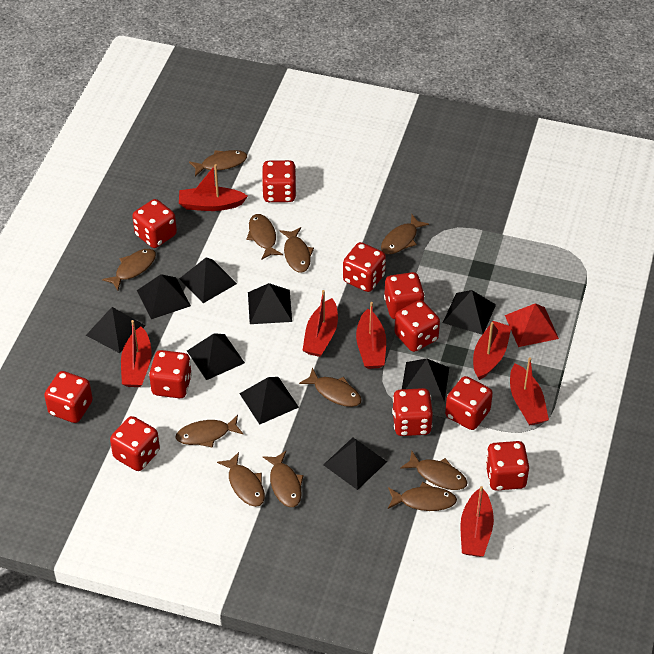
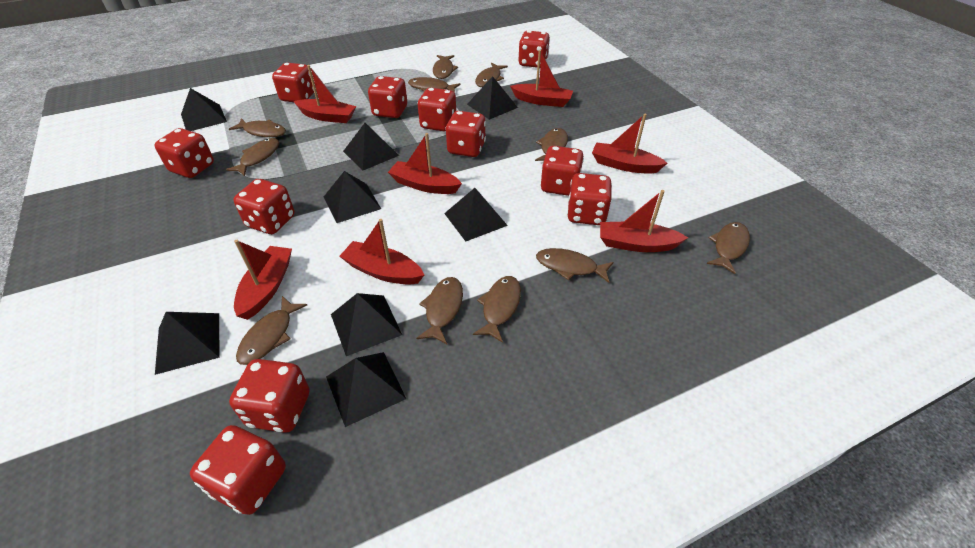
black pyramid: [86,307,146,353] [137,274,191,319] [179,257,237,303] [187,333,245,380] [239,377,299,425] [248,283,292,324] [323,437,387,490] [402,358,449,402] [443,290,496,335] = 9 -> [155,312,220,375] [181,88,227,131] [324,171,381,223] [326,352,406,427] [331,293,402,356] [343,123,399,171] [444,188,508,242] [467,76,518,120] = 8
red pyramid: [505,303,559,347] = 1 -> none = 0

